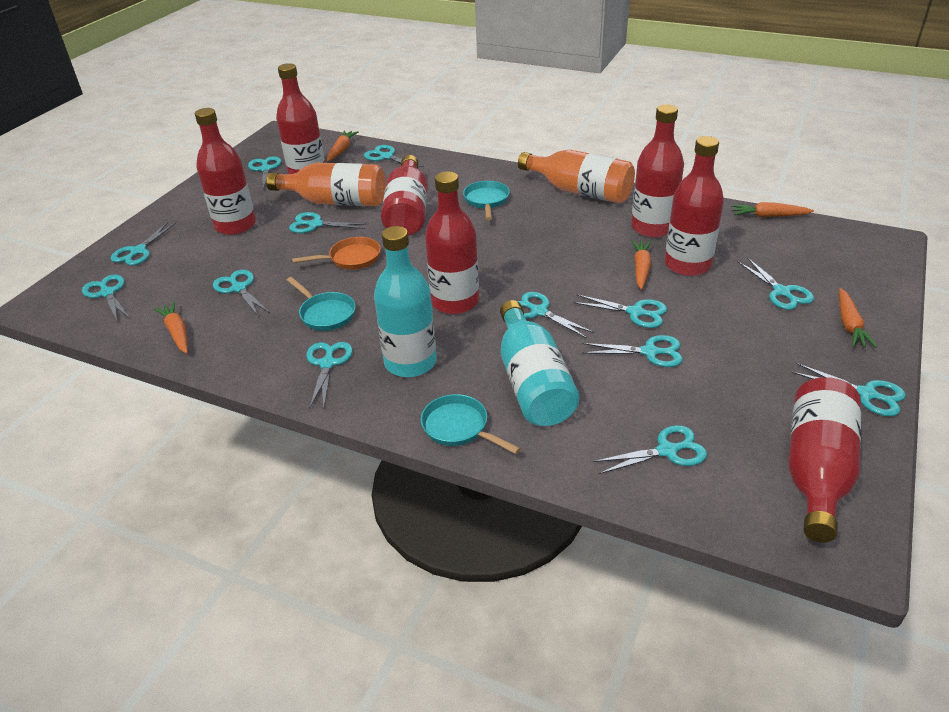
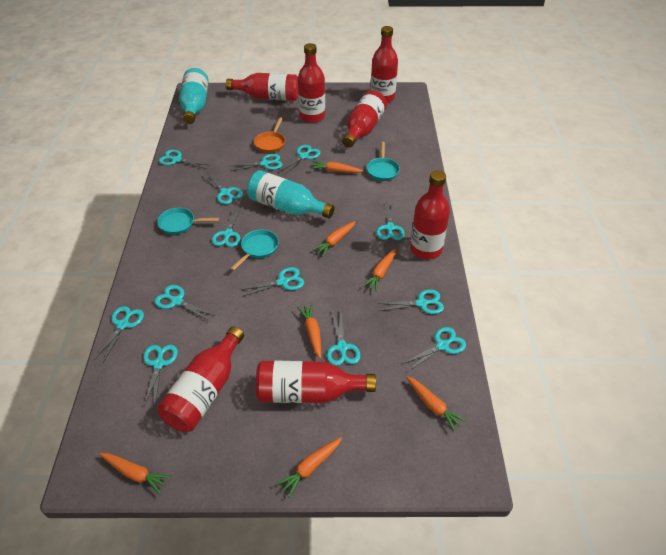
orange bottle: [266,163,386,206] [518,150,635,203] = 2 -> none = 0
orange carrot: [154,301,188,354] [327,130,358,161] [631,240,652,290] [731,202,814,217] [839,288,878,348] = 5 -> [99,453,172,494] [276,437,342,498] [297,304,321,359] [310,161,363,173] [312,221,355,256] [362,249,396,292] [406,376,467,432] = 7

